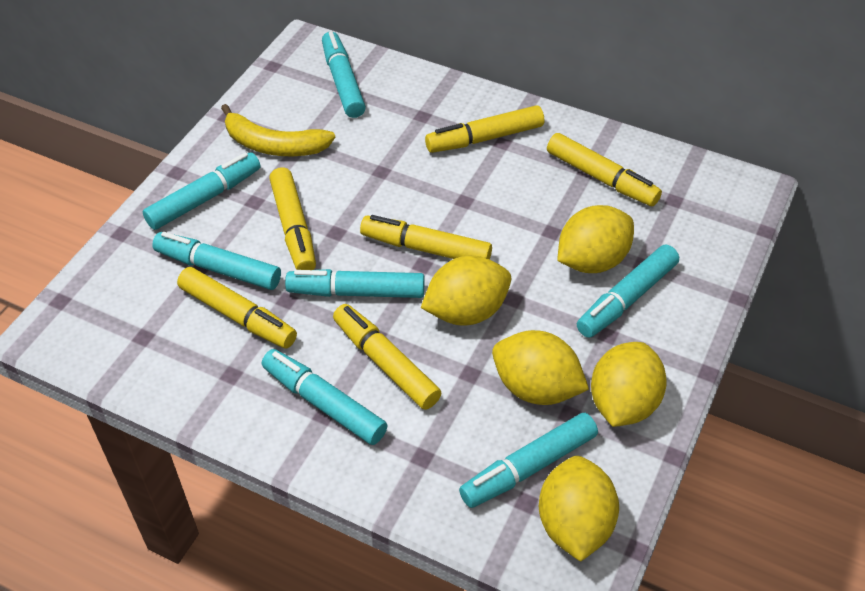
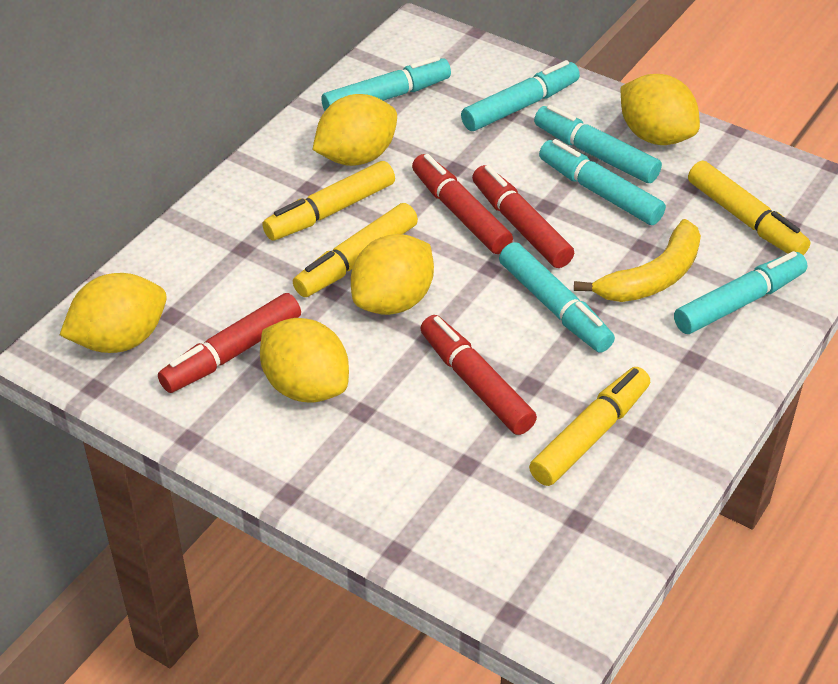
red marker: none = 0 -> [158,293,301,393] [412,154,513,254] [420,315,537,435] [472,165,574,268] = 4
turquoise marker: [143,152,261,230] [152,232,281,290] [262,349,387,445] [285,269,425,298] [322,31,366,118] [459,413,598,508] [577,245,679,338] = 7 -> [321,56,451,111] [461,60,580,131] [499,242,615,353] [534,105,662,183] [539,139,666,225] [674,251,807,334] = 6
yellow marker: [177,267,297,349] [269,167,316,270] [333,304,441,410] [360,215,492,259] [425,105,544,153] [547,133,662,206] = 6 -> [262,161,395,240] [293,203,418,297] [529,367,650,486] [688,161,810,255] = 4

